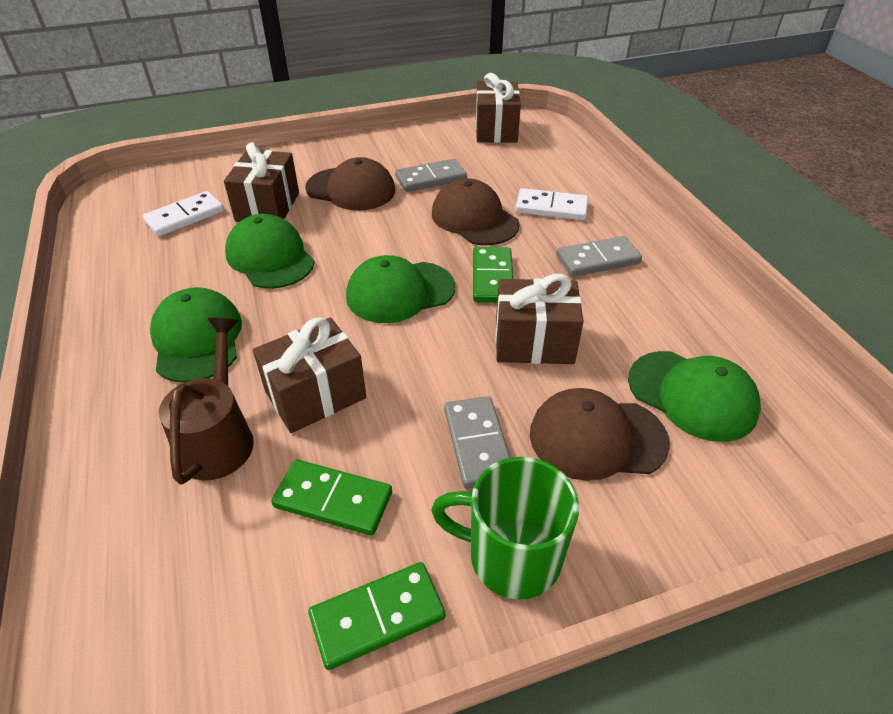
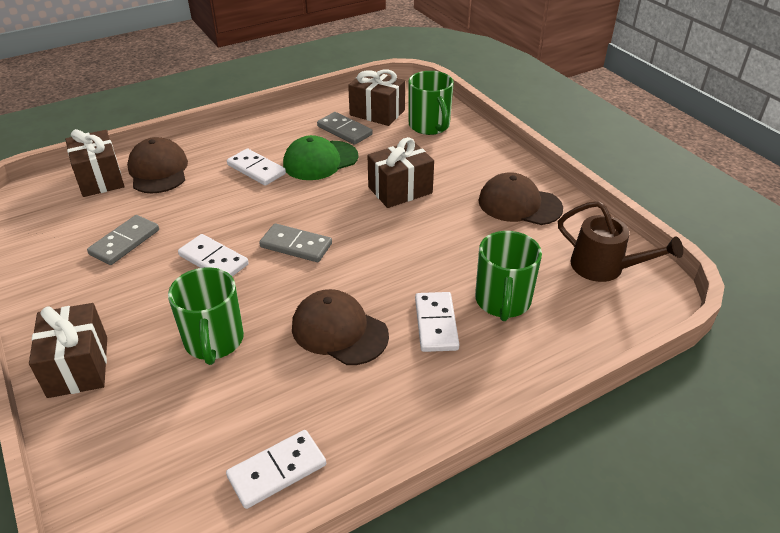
green cap: [150,287,242,383] [225,214,315,289] [346,255,455,323] [628,351,761,442] = 4 -> [283,135,359,180] = 1
green domino: [271,459,392,536] [308,562,445,670] [473,247,513,303] = 3 -> none = 0
green mug: [431,457,579,600] = 1 -> [168,267,244,365] [408,71,454,135] [475,231,542,321] = 3
white domino: [143,191,224,236] [515,188,588,220] = 2 -> [178,234,249,277] [226,430,326,509] [227,148,286,186] [415,292,460,352] = 4

